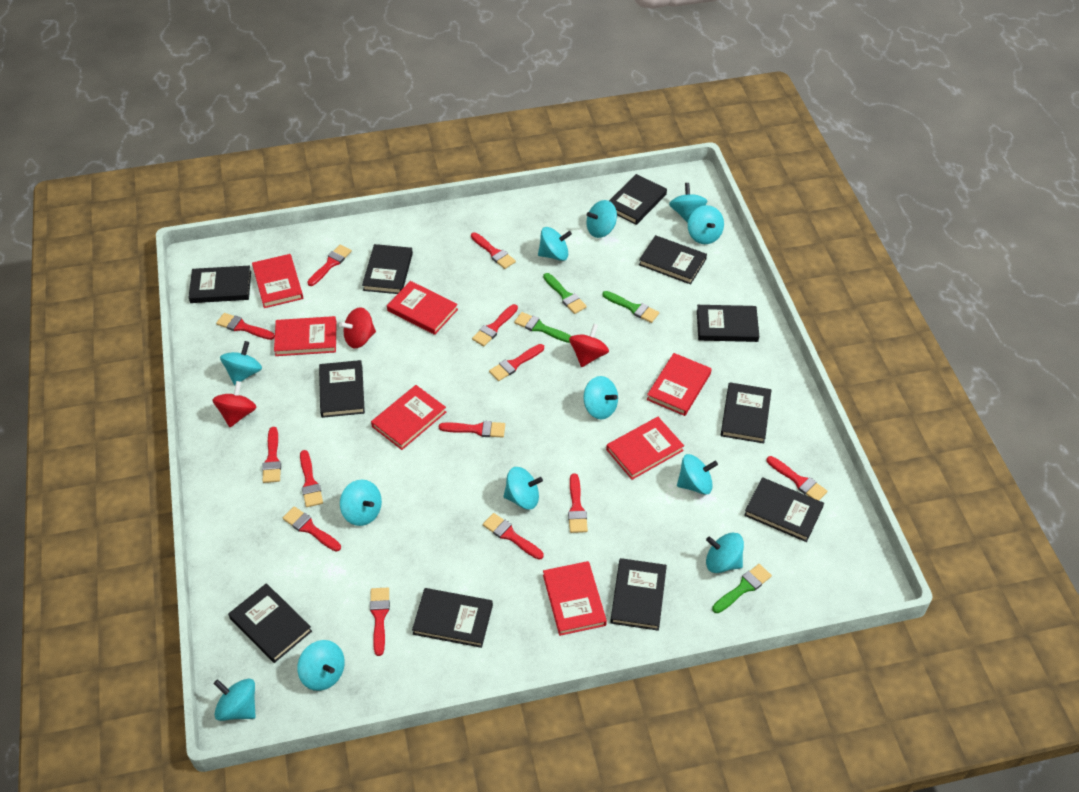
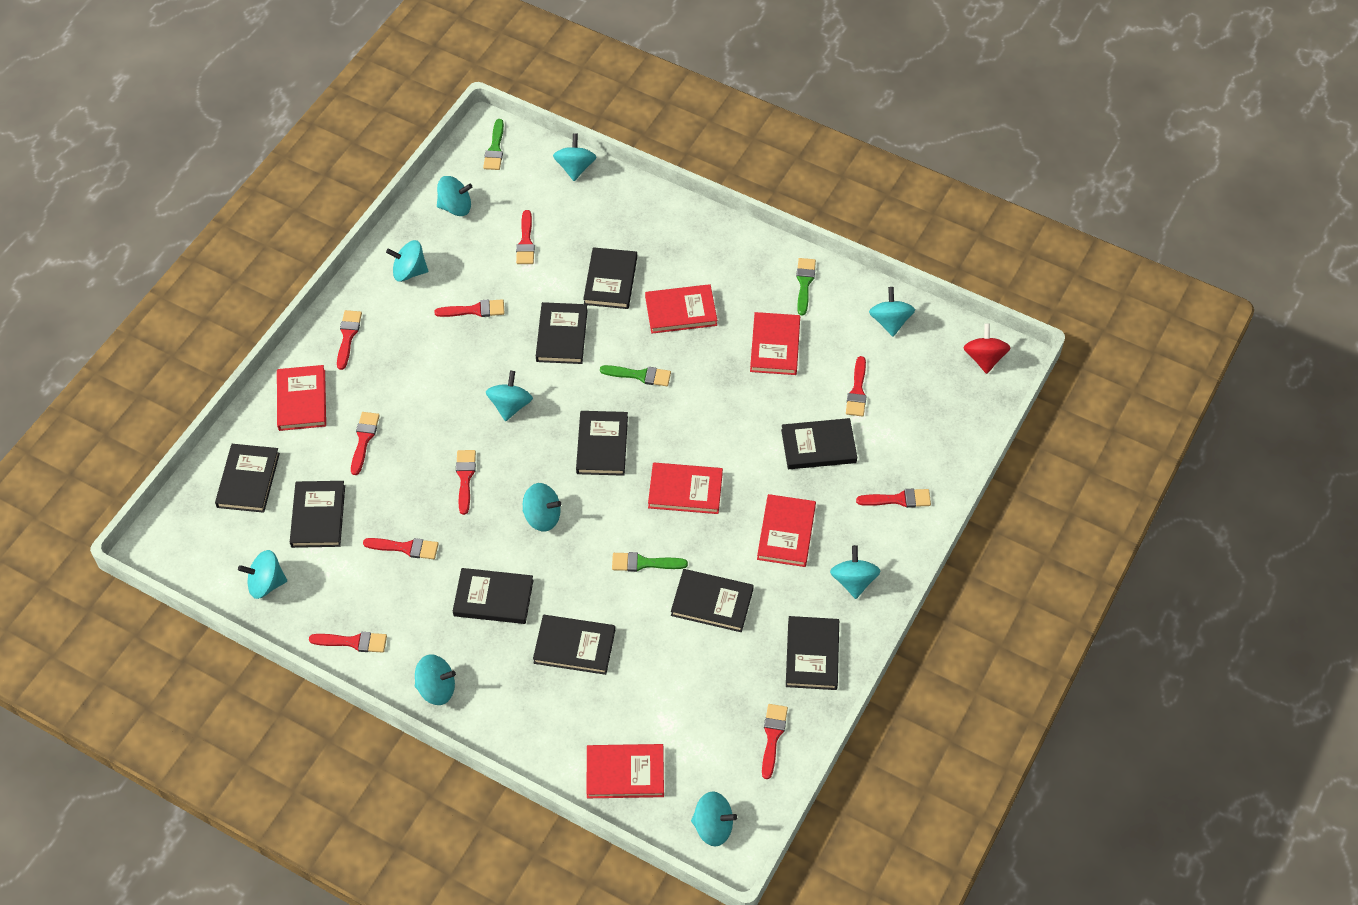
black book: [188,266,251,303] [228,583,312,663] [319,360,365,418] [362,244,413,294] [412,588,493,648] [609,174,667,225] [610,558,667,631] [639,235,707,284] [697,305,759,342] [721,382,771,443] [744,477,824,542] = 11 -> [215,444,280,513] [290,481,345,548] [453,568,534,624] [533,615,615,675] [536,302,588,364] [576,411,628,476] [583,247,637,309] [671,569,754,632] [781,418,857,469] [786,616,839,690] = 10
red book: [252,254,303,308] [274,316,337,356] [371,385,446,450] [387,281,458,335] [543,561,607,636] [606,417,684,480] [647,353,712,416] = 7 -> [277,365,326,431] [586,744,664,798] [645,284,717,334] [648,463,723,514] [750,312,800,375] [757,494,816,567] = 6
red brush: [216,313,275,340] [262,427,281,483] [283,506,341,551] [300,450,323,507] [308,245,352,286] [370,587,390,656] [439,421,505,438] [471,232,516,269] [472,304,518,346] [483,513,543,560] [489,344,544,381] [568,474,588,533] [767,456,827,500] = 13 -> [309,632,387,653] [337,310,362,370] [351,412,380,475] [363,538,438,559] [435,299,504,317] [456,450,476,515] [516,210,535,264] [762,704,788,779] [846,356,867,416] [856,489,931,508] = 10
red spinning top: [212,381,256,427] [339,307,376,348] [569,324,609,367] = 3 -> [963,323,1011,374] = 1
turquoise spinning top: [214,678,256,721] [220,341,262,385] [297,640,345,691] [340,480,382,526] [503,467,543,510] [538,227,572,261] [583,376,618,420] [586,200,617,238] [669,183,707,223] [677,454,718,495] [688,205,724,244] [706,533,744,573] = 12 -> [238,550,287,599] [386,240,428,282] [415,654,456,705] [437,176,472,216] [486,371,533,421] [523,483,561,532] [553,133,596,181] [691,791,737,846] [830,545,881,599] [869,287,915,336] = 10

